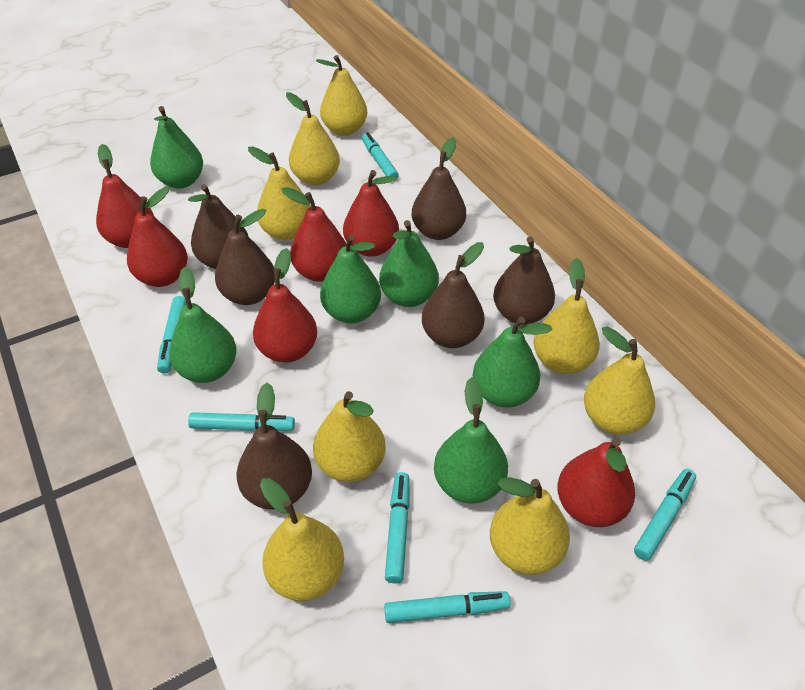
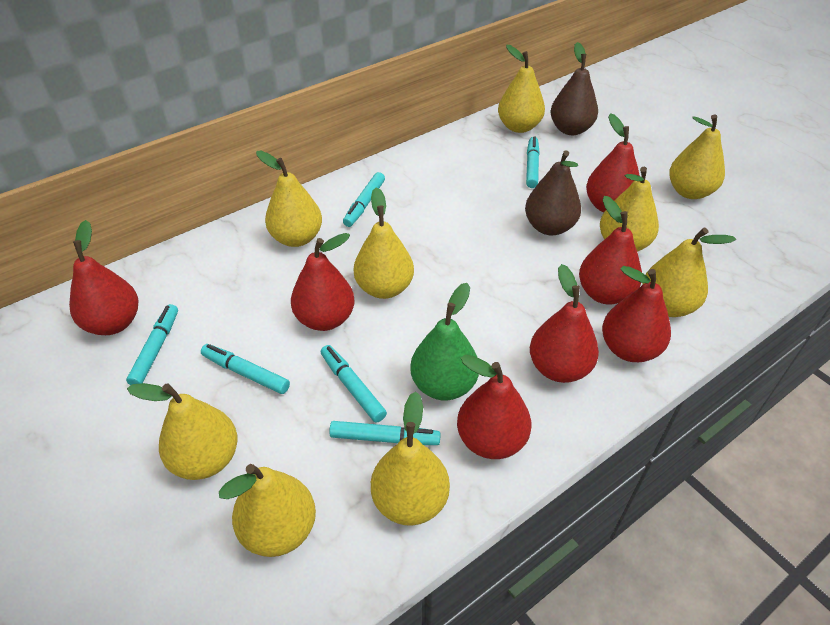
brown pear: [188,184,248,269] [215,209,275,305] [236,383,312,510] [412,137,466,240] [422,242,485,348] [493,236,555,325] = 6 -> [525,150,581,235] [550,42,598,135] = 2
green pear: [150,106,203,189] [169,266,237,383] [320,235,381,323] [379,220,439,307] [434,377,508,503] [473,317,553,408] = 6 -> [410,283,479,400] = 1
red pear: [96,144,154,248] [127,187,188,287] [253,248,317,363] [282,187,346,282] [343,170,399,257] [557,438,635,527] = 6 -> [69,220,139,335] [291,233,355,331] [457,355,531,459] [530,264,599,383] [579,196,642,305] [586,113,640,212] [602,266,671,362] = 7
yellow pear: [248,146,311,240] [260,478,344,601] [286,92,340,185] [313,391,386,482] [316,55,367,136] [490,477,570,575] [534,258,600,374] [584,327,655,435] = 8 -> [127,383,238,480] [219,464,316,557] [256,151,322,247] [354,187,414,299] [371,392,450,526] [498,45,545,133] [600,167,659,252] [642,228,736,317] [669,114,725,199] = 9

